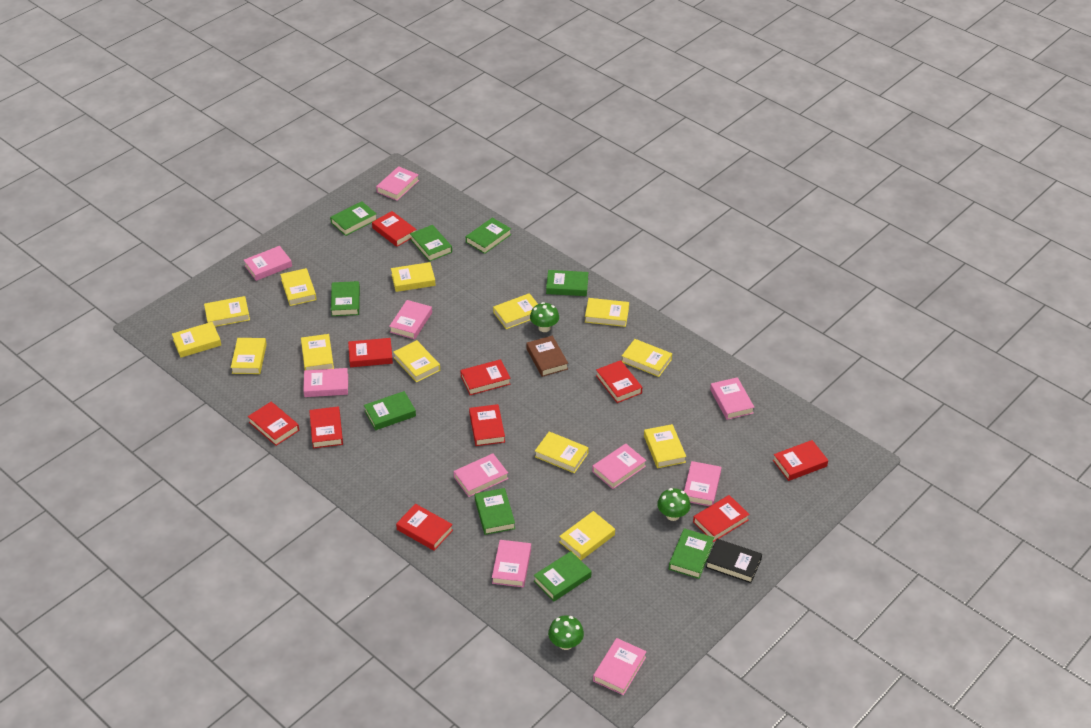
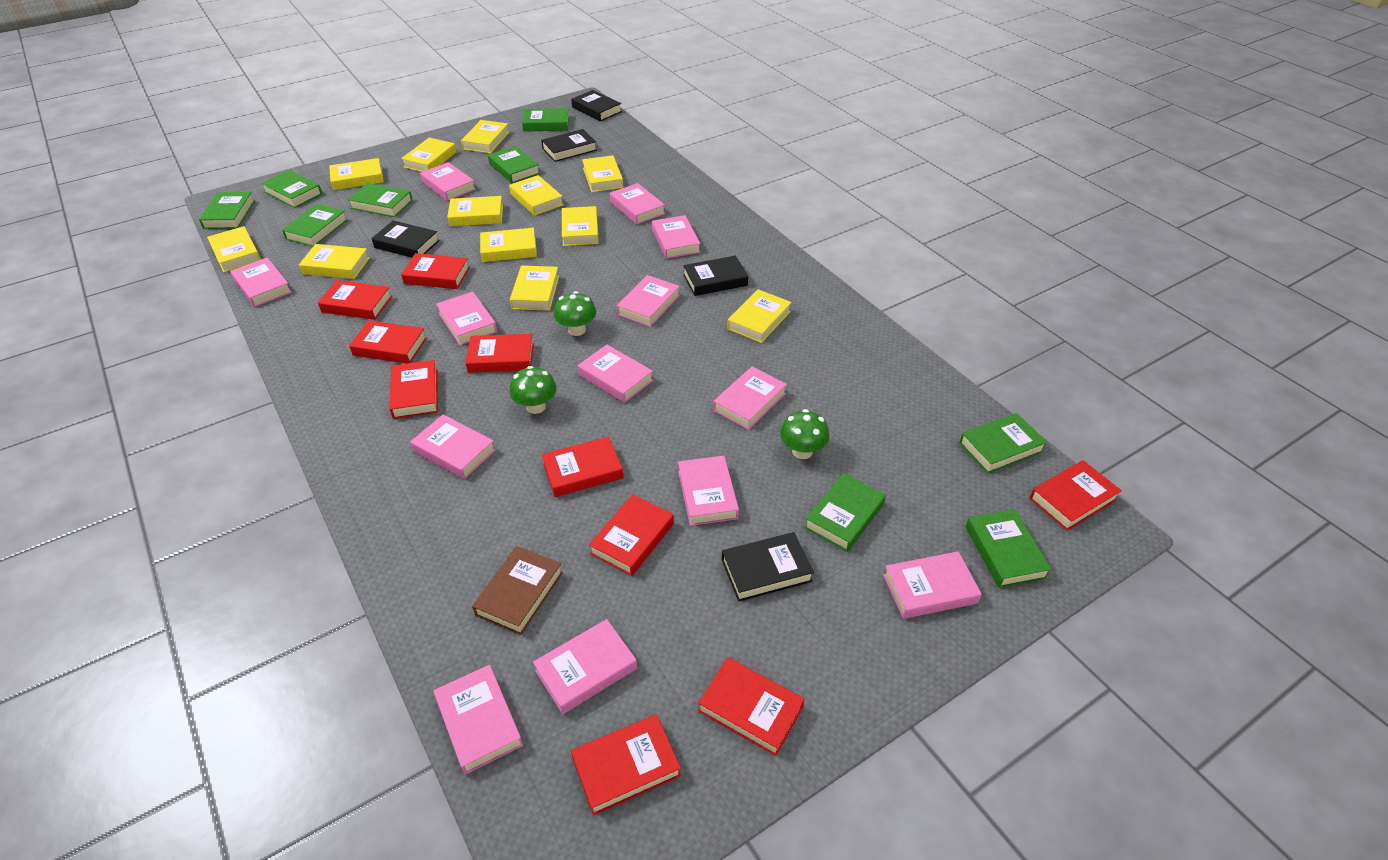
black book: [706,539,762,583] = 1 -> [371,220,439,258] [541,129,597,162] [571,90,622,121] [683,256,748,296] [722,532,814,601] = 5
pink book: [244,246,292,281] [303,368,348,397] [376,166,419,201] [389,300,432,339] [454,453,508,497] [492,540,531,587] [592,443,646,489] [593,638,647,695] [684,461,722,506] [710,377,755,420] = 10 -> [230,258,292,307] [410,415,496,479] [420,162,476,201] [433,665,523,775] [436,291,497,345] [533,619,637,714] [578,345,653,403] [610,183,665,224] [617,275,680,327] [652,215,700,259] [678,456,739,526] [713,367,787,430] [883,551,982,619] = 13
yellow book: [172,322,221,358] [204,296,250,327] [231,338,267,374] [280,268,317,306] [301,334,334,370] [391,262,436,292] [393,340,440,382] [493,293,538,329] [535,432,589,473] [559,511,615,560] [585,298,629,327] [622,339,672,377] [644,424,686,468] = 13 -> [207,226,261,272] [299,244,370,279] [329,158,384,190] [401,138,457,172] [447,196,503,226] [461,120,509,153] [480,228,537,262] [509,175,564,216] [510,266,559,311] [562,206,599,246] [582,155,623,192] [727,289,792,343] = 12

